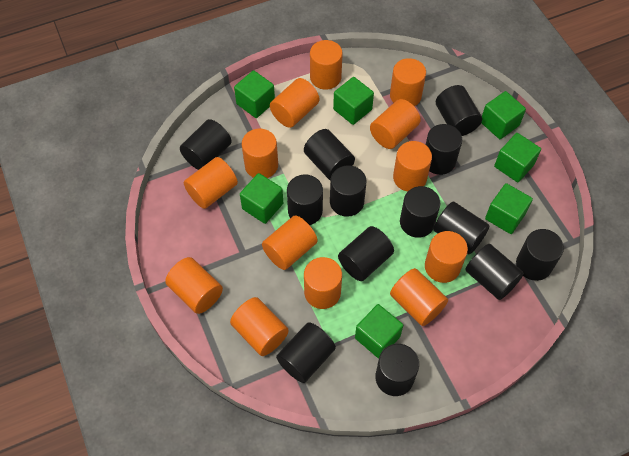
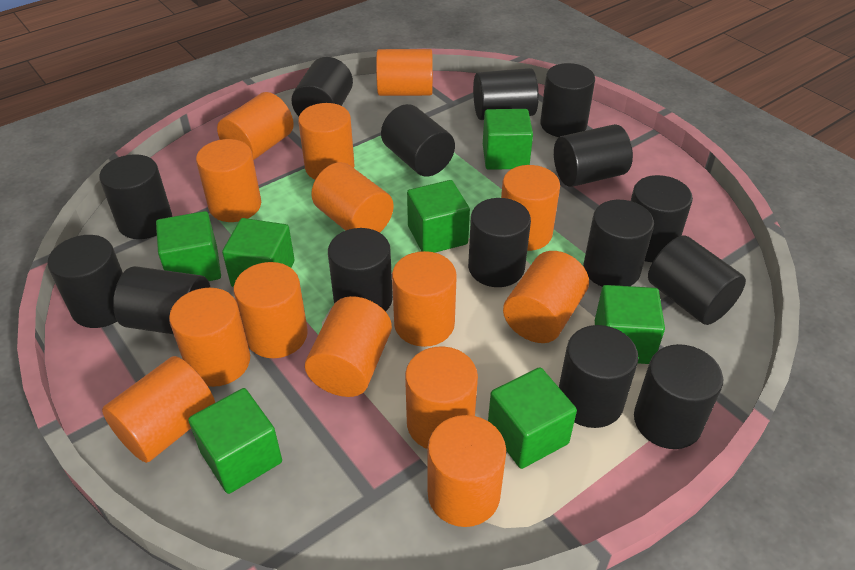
black cylinder: [180,119,232,170] [276,322,336,383] [287,175,323,225] [304,129,355,180] [330,165,367,217] [338,226,394,281] [375,344,419,396] [400,186,440,238] [426,124,462,175] [433,202,489,254] [436,85,482,136] [465,244,524,300] [516,229,564,281] = 13 -> [47,235,123,328] [99,154,172,239] [113,266,211,334] [291,57,353,116] [328,228,393,312] [381,104,455,176] [468,198,531,287] [473,68,539,120] [540,63,595,137] [554,124,633,187] [559,325,639,428] [583,200,654,287] [631,175,693,262] [634,344,723,449] [648,235,746,325] = 15
orange cylinder: [165,257,223,314] [184,157,238,209] [230,297,289,356] [242,129,278,178] [262,215,317,270] [270,78,320,128] [304,257,342,309] [310,40,343,90] [370,99,421,149] [390,58,426,106] [390,268,448,326] [393,141,432,192] [425,231,468,283] = 13 -> [102,356,215,463] [169,288,250,387] [196,139,261,222] [217,92,294,160] [234,262,308,358] [298,103,355,180] [305,296,392,397] [311,162,394,232] [376,49,433,96] [392,251,457,347] [405,346,478,449] [428,415,506,527] [501,165,560,251] [503,251,589,343] = 14

